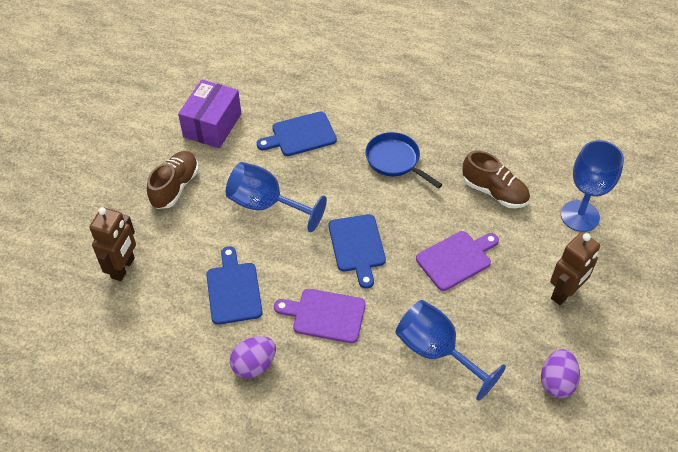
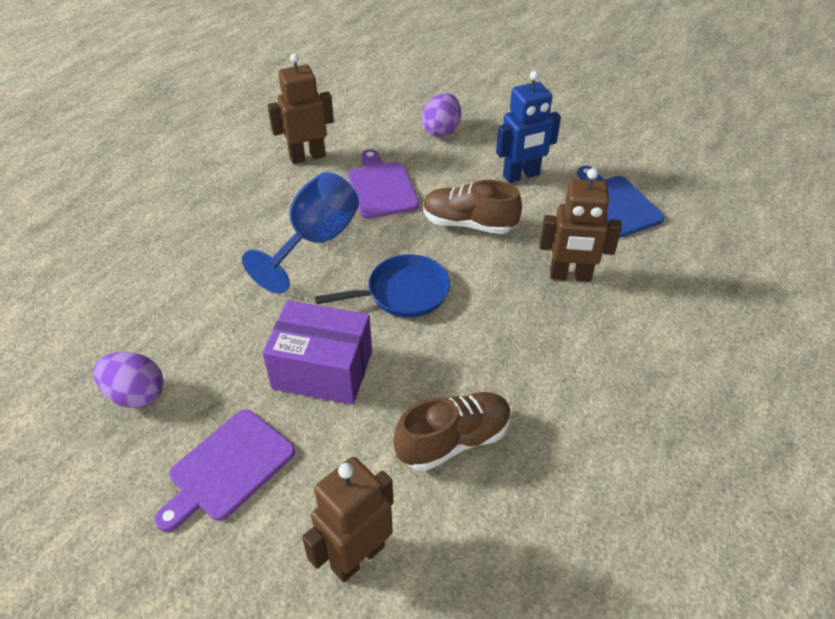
blue cutting board: [206,246,263,325] [257,111,337,156] [329,214,386,289] = 3 -> [577,166,665,238] = 1
blue goblet: [226,162,327,233] [395,300,506,401] [561,140,624,232] = 3 -> [242,172,359,294] = 1
blue robot: none = 0 -> [496,71,561,183] = 1
brown robot: [89,207,136,281] [550,232,600,305] = 2 -> [267,53,334,164] [302,457,394,582] [540,168,622,282] = 3

